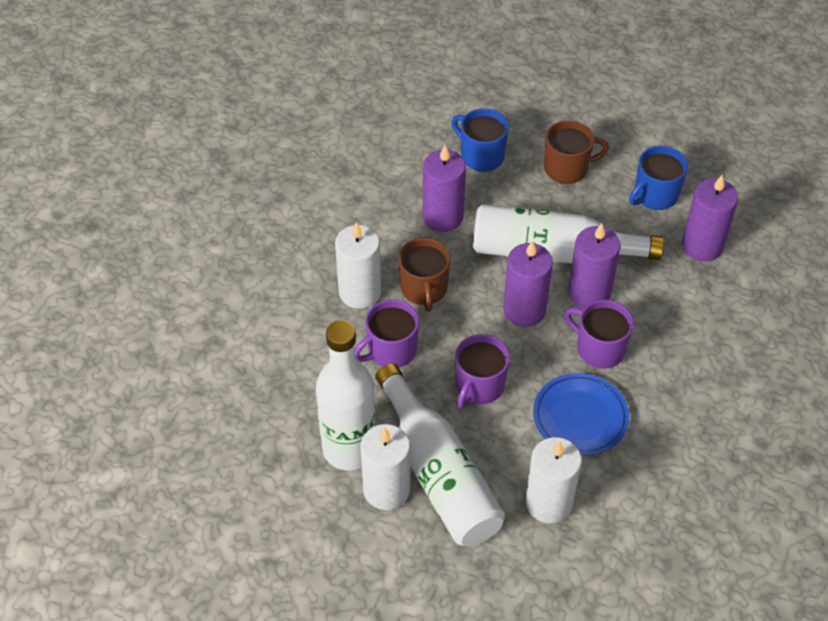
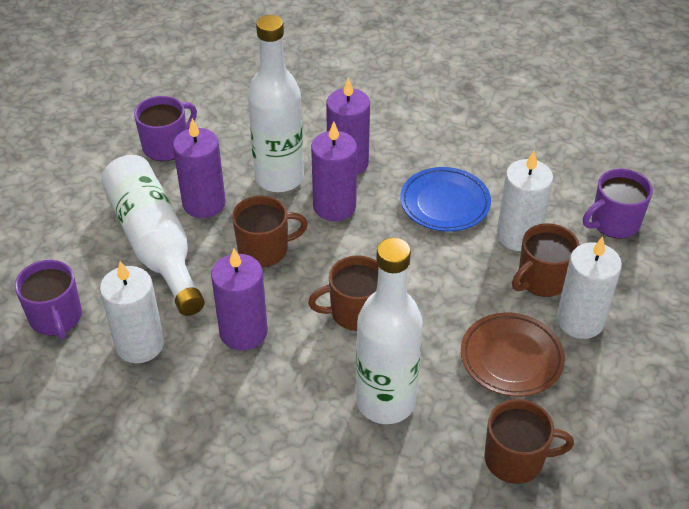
blue mug: [452,108,509,172] [629,146,688,210] = 2 -> none = 0
brown mug: [399,238,450,312] [544,120,609,184] = 2 -> [232,195,308,267] [308,255,379,331] [484,399,574,484] [512,223,579,297] = 4
brown plate: none = 0 -> [461,313,565,397] = 1

